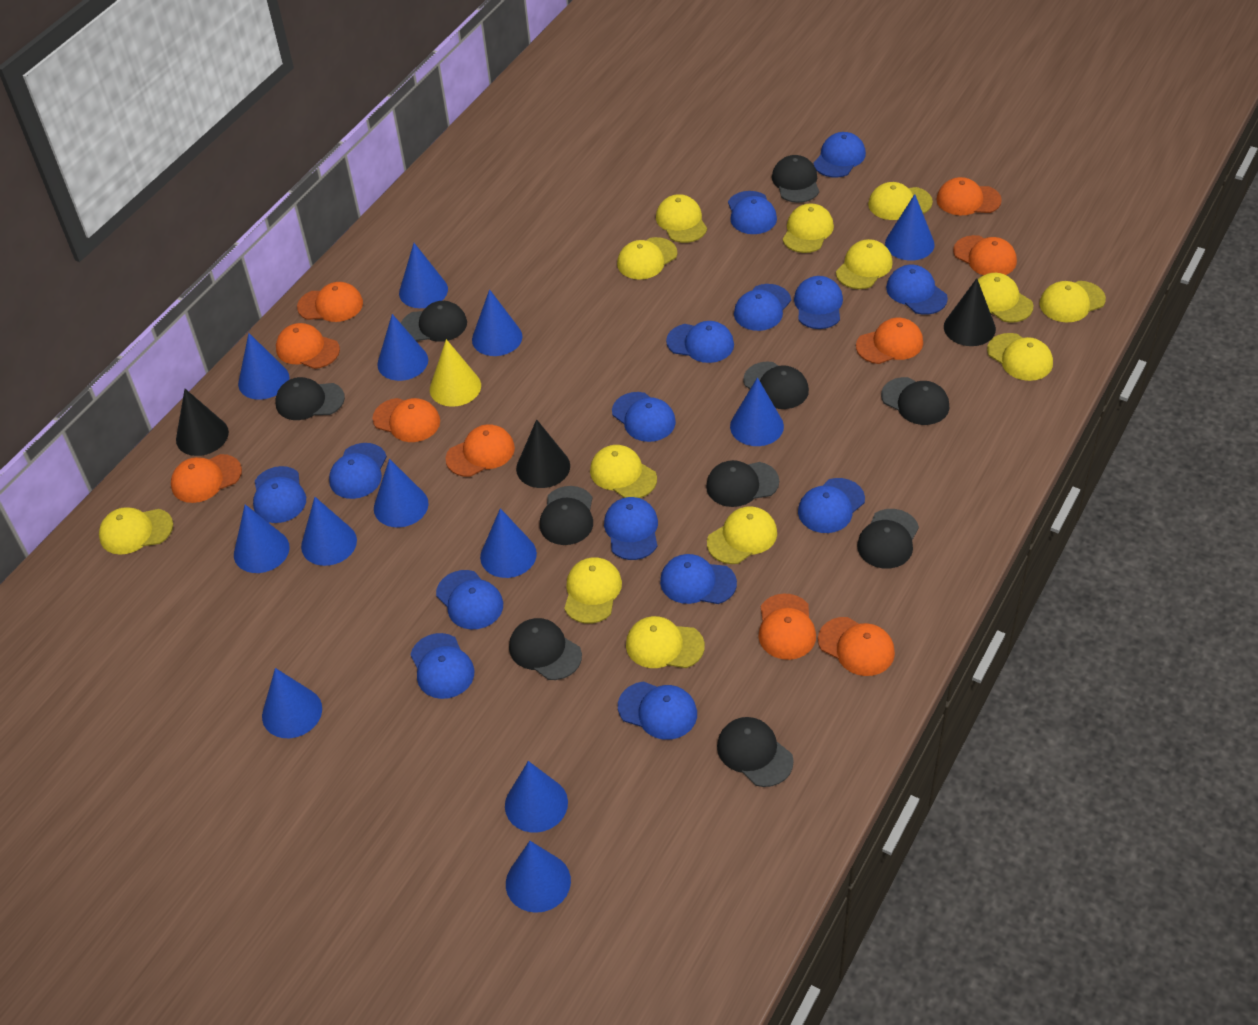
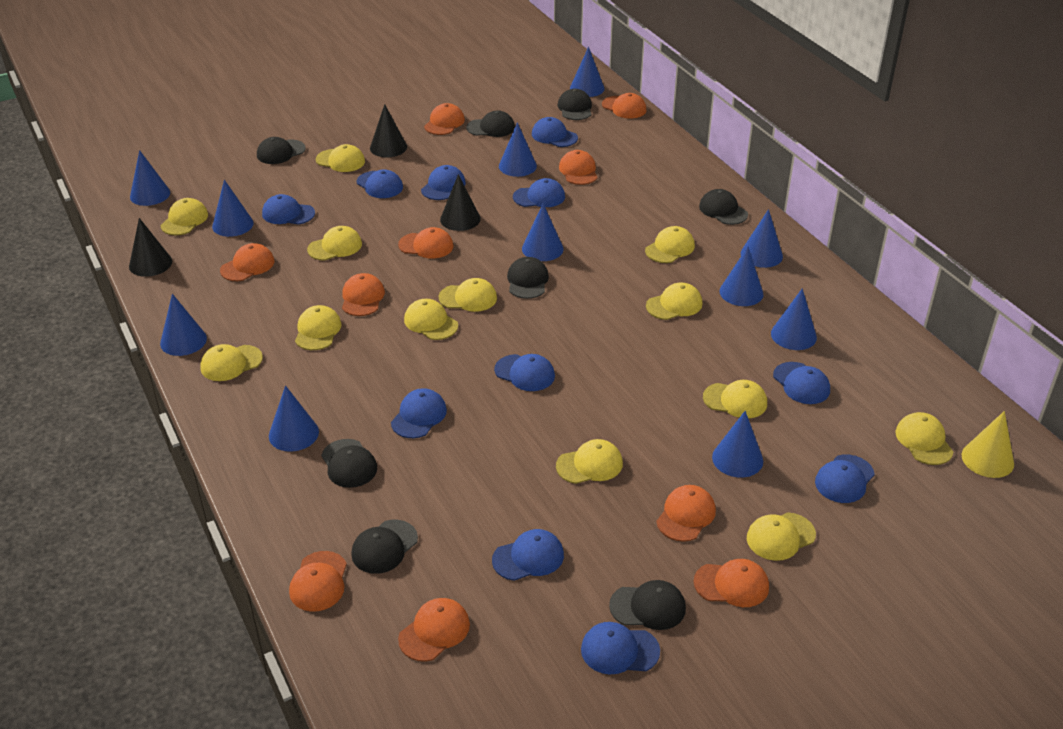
black cap: [275,377,345,420] [401,301,467,342] [509,618,582,680] [540,486,593,545] [706,460,779,507] [717,717,794,787] [743,361,809,409] [772,155,819,203] [857,509,919,569] [881,377,949,425] = 10 -> [257,137,306,164] [321,439,377,488] [351,520,418,574] [466,111,515,137] [507,257,549,299] [558,89,592,120] [609,580,686,630] [699,189,748,225] = 8
blue cap: [253,466,306,523] [329,443,387,499] [410,633,474,699] [436,570,503,629] [604,497,658,560] [612,392,676,442] [618,681,697,740] [660,554,737,604] [666,321,734,363] [728,191,777,234] [734,284,791,331] [794,276,843,329] [798,478,865,533] [813,132,866,178] [886,265,948,315] = 15 -> [262,194,315,225] [356,169,403,198] [391,388,447,438] [421,165,466,200] [492,529,564,581] [494,354,555,391] [513,178,565,207] [532,117,578,147] [581,622,660,675] [773,362,830,404] [815,454,875,503] = 11
blue cone: [234,504,290,573] [238,333,289,400] [262,668,322,738] [301,497,357,566] [374,459,429,527] [377,314,428,381] [399,243,448,308] [472,289,522,356] [480,508,537,578] [505,761,568,832] [506,841,571,913] [730,377,784,446] [885,194,935,261] = 13 -> [130,150,170,206] [160,294,207,356] [212,180,254,237] [269,385,319,451] [499,122,537,177] [522,204,564,261] [570,47,605,97] [712,411,763,478] [720,247,763,306] [741,209,783,268] [771,288,817,350] = 11

